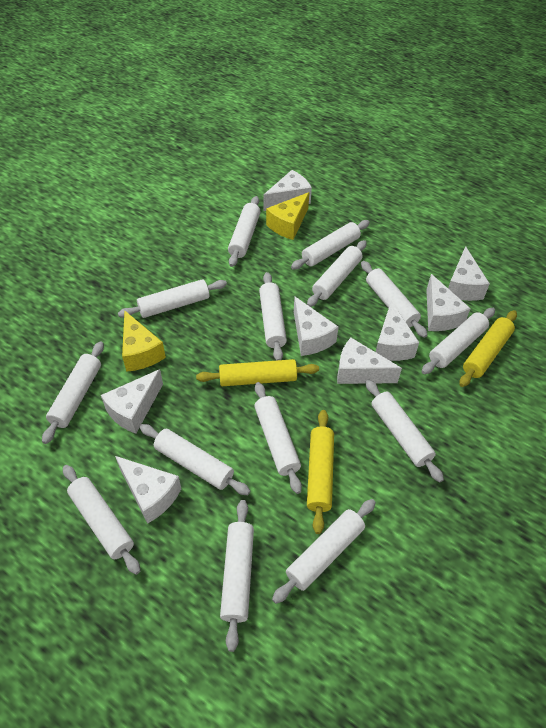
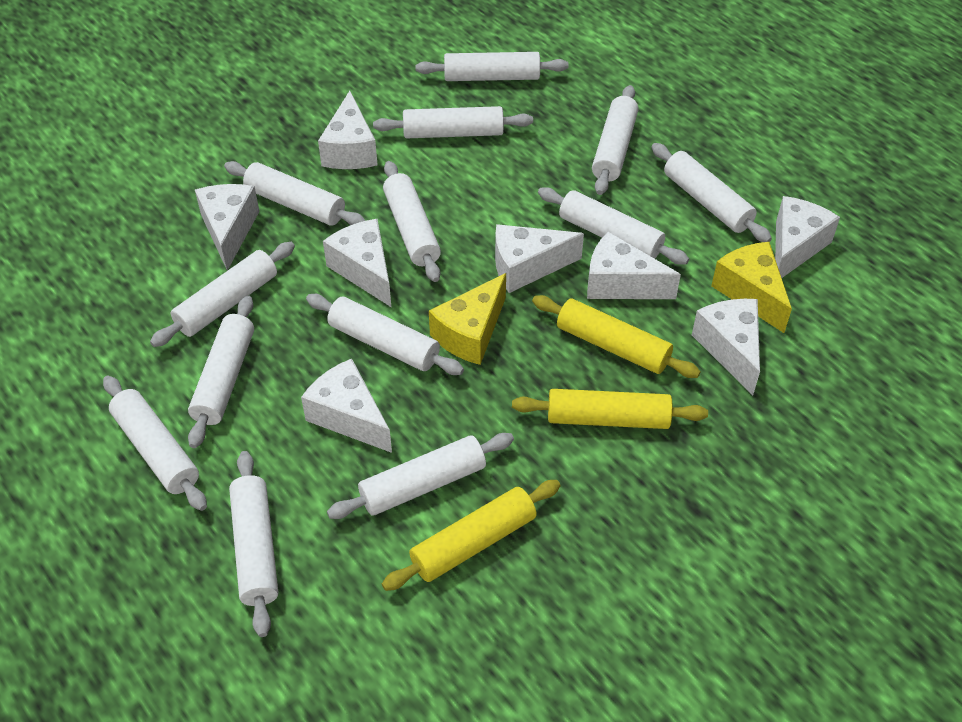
white rolling pin: [42,341,104,444] [63,465,140,575] [118,279,227,318] [140,424,250,495] [220,500,254,652] [228,196,261,267] [254,382,302,494] [259,272,287,360] [272,499,376,604] [291,220,370,269] [307,240,367,307] [361,261,427,338] [365,379,444,482] [421,308,495,374] = 14 -> [103,376,207,511] [150,242,295,347] [188,295,254,448] [224,161,366,226] [229,451,278,637] [306,294,464,375] [327,433,514,519] [373,106,533,139] [383,161,441,282] [415,52,569,81] [538,187,689,265] [592,85,639,195] [651,143,772,242] = 13

